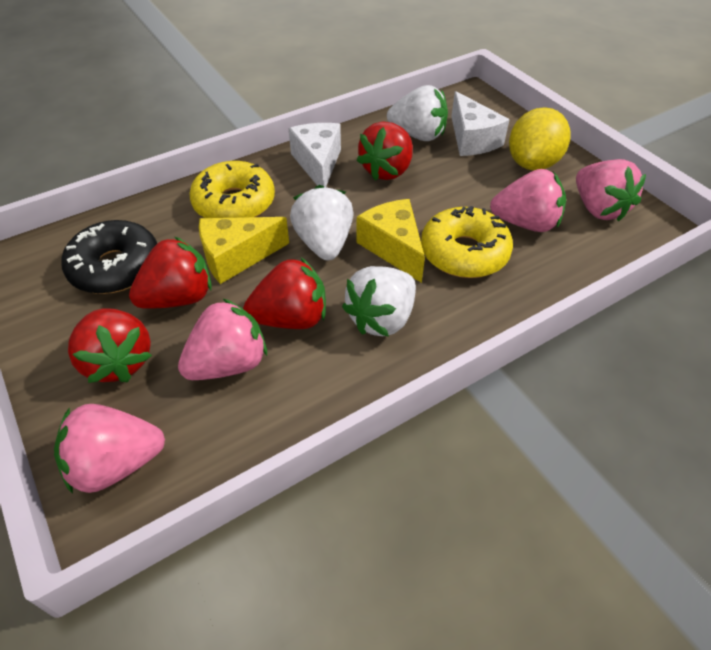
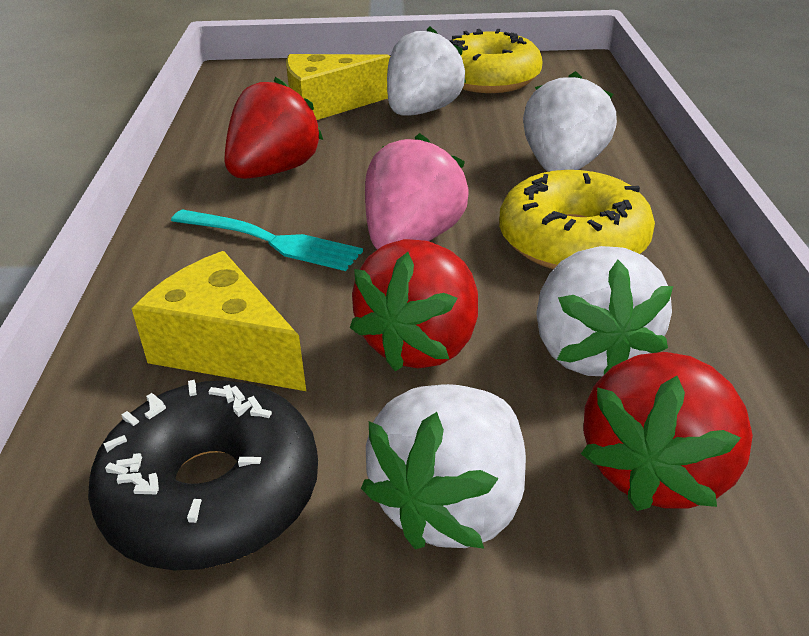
pink strawberry: [54,404,165,494] [178,299,267,380] [490,169,566,232] [576,159,646,222] = 4 -> [365,133,469,250] = 1
red strawberry: [68,309,152,383] [129,236,212,309] [243,258,326,329] [356,122,413,180] = 4 -> [224,77,323,179] [350,239,478,371] [581,352,753,511] = 3
turquoise fork: none = 0 -> [171,209,363,271] = 1
white cheese: [288,123,341,187] [451,91,510,156] = 2 -> none = 0
white strawberry: [290,185,354,260] [342,266,416,337] [387,85,448,141] = 3 -> [361,384,526,549] [387,26,466,116] [523,71,617,172] [536,246,673,376] = 4
yellow lemon: [509,107,570,171] = 1 -> none = 0

